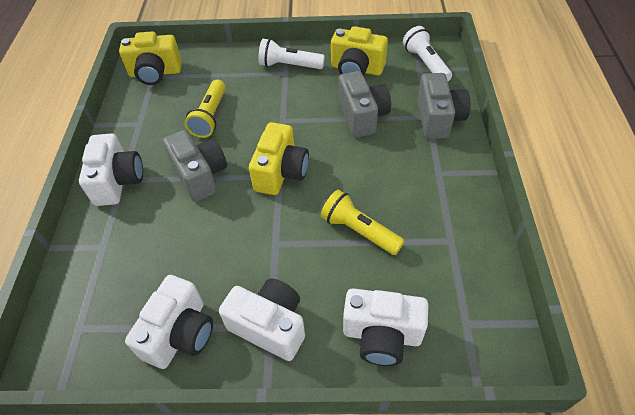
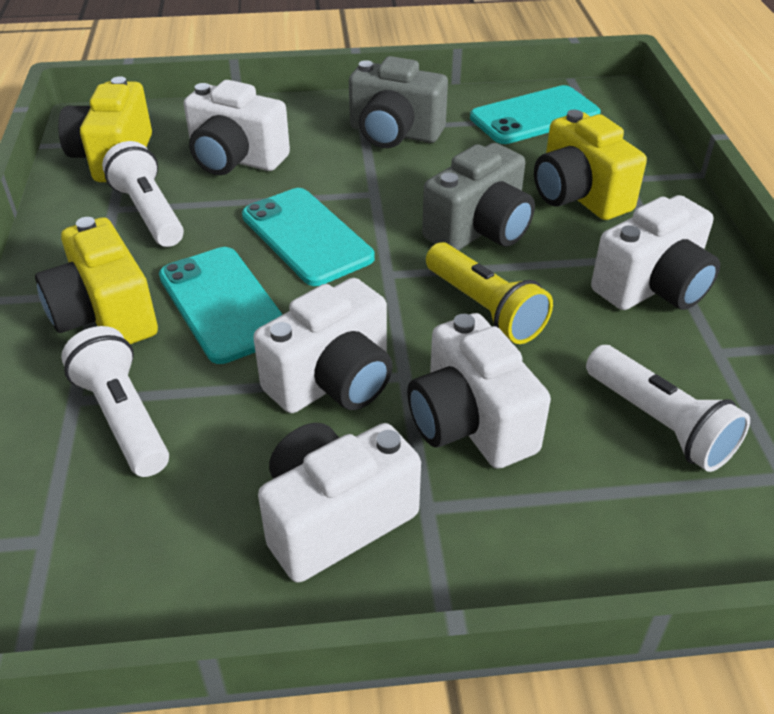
grey camera: [163,130,227,202] [339,71,391,138] [417,73,470,139] = 3 -> [349,56,448,148] [422,143,535,251] = 2
turquoise phone: none = 0 -> [159,247,283,364] [242,188,375,286] [470,85,601,144] = 3
white camera: [79,133,143,206] [125,275,213,369] [219,279,305,361] [343,288,429,366] = 4 -> [184,80,290,175] [253,278,393,413] [258,423,421,583] [407,313,551,469] [591,195,720,310] = 5
white flashlight: [258,38,325,69] [403,26,452,81] = 2 -> [61,326,169,477] [102,141,184,247] [586,345,750,472] = 3
yellow flashlight: [185,80,226,138] [321,189,404,255] = 2 -> [426,242,553,344] = 1

